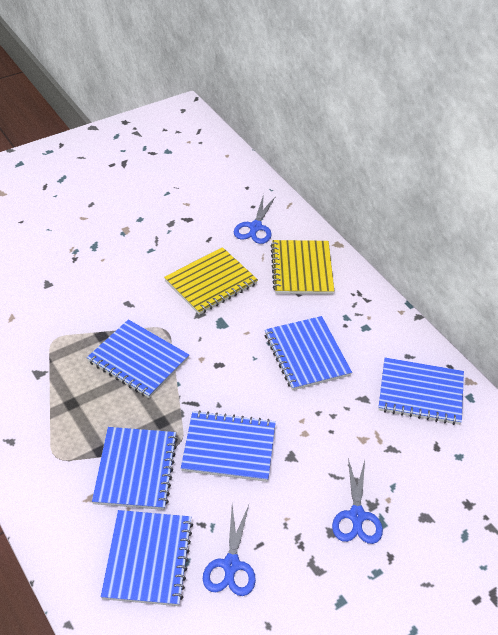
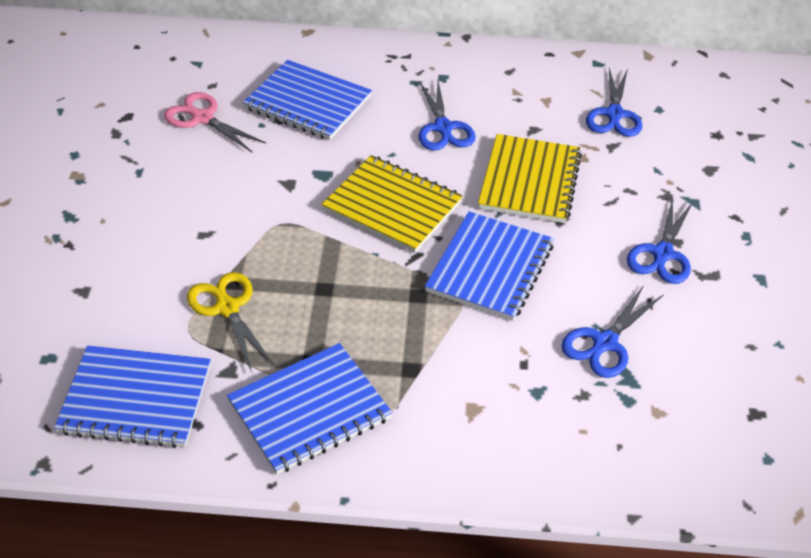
blue notebook: [87,319,189,398] [92,427,178,510] [101,510,193,606] [181,410,276,482] [265,316,352,391] [378,358,464,425] = 6 -> [54,346,211,448] [227,343,392,474] [243,60,372,140] [425,211,554,321] = 4
blue scissors: [203,505,256,596] [234,194,276,244] [332,458,383,544] = 3 -> [419,81,476,151] [561,285,663,378] [586,68,643,137] [627,197,693,284] = 4
pink scissors: none = 0 -> [164,92,266,152] = 1
yellow scissors: none = 0 -> [187,272,274,372] = 1

